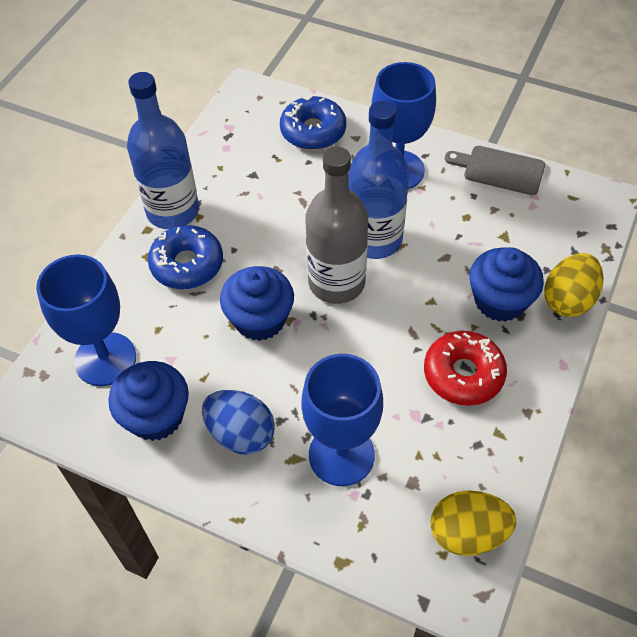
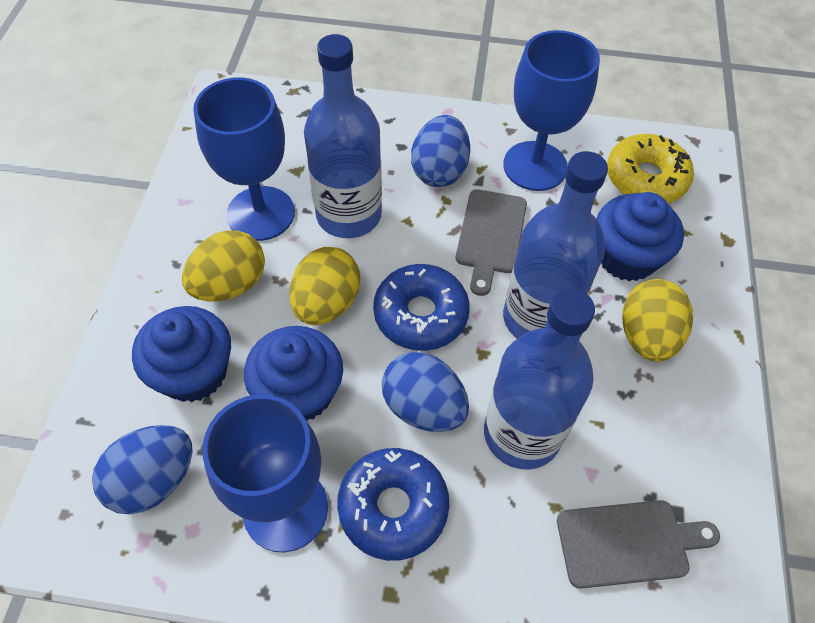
blue bottle: [127,72,199,229] [348,101,409,259] = 2 -> [304,34,382,238] [484,288,595,470] [503,151,608,339] = 3
blue egg: [202,390,275,455] = 1 -> [92,425,193,514] [382,352,469,432] [411,115,470,187] = 3
grey bottle: [305,147,368,304] = 1 -> none = 0
grey cutting board: [445,146,545,195] = 1 -> [456,189,527,296] [557,500,720,589] = 2
red donut: [424,331,507,406] = 1 -> none = 0
yellow donut: none = 0 -> [607,134,694,203] = 1
yellow egg: [431,491,516,556] [544,253,604,317] = 2 -> [182,230,265,301] [289,247,360,325] [622,279,693,362] = 3

